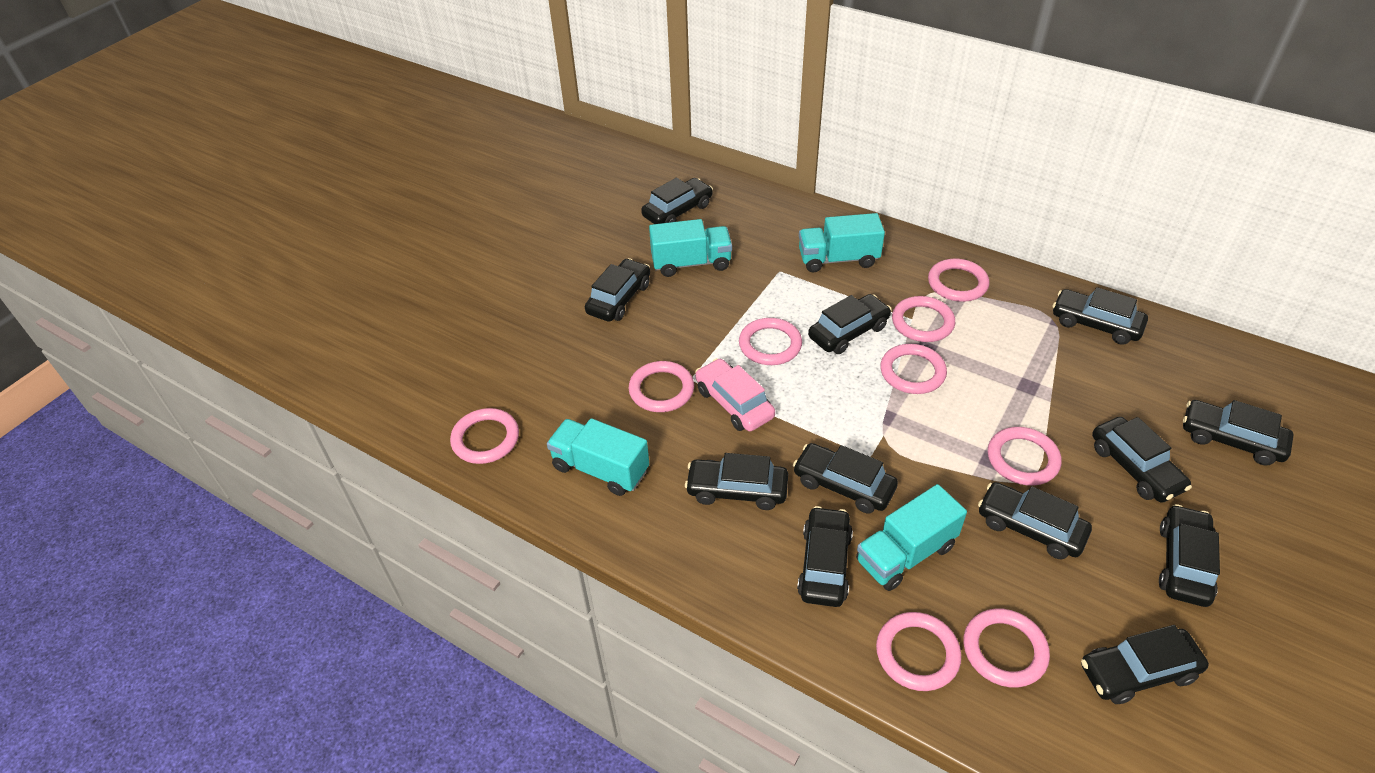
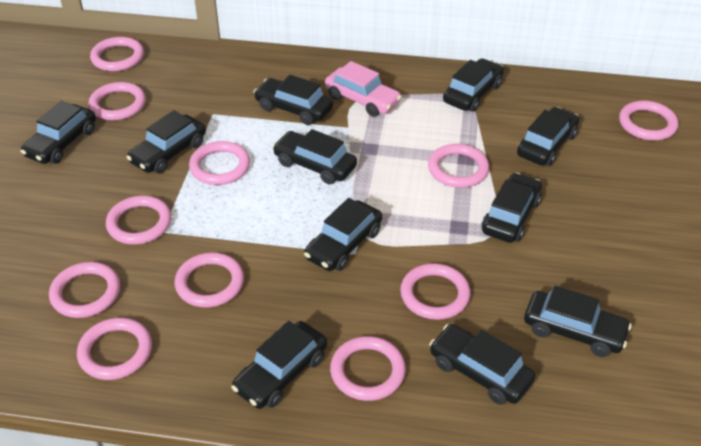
black car: [585,258,650,322] [641,178,713,224] [685,453,788,510] [793,443,898,513] [797,506,853,607] [808,294,892,354] [978,482,1092,559] [1052,287,1148,345] [1081,625,1209,704] [1092,417,1192,503] [1159,504,1220,607] [1183,400,1294,465] = 12 -> [21,101,96,164] [126,110,206,174] [231,321,327,409] [254,75,333,125] [272,129,357,185] [304,198,382,271] [429,324,535,405] [443,58,504,112] [482,173,542,243] [517,107,579,166] [524,286,632,357] = 11
pink ring: [450,408,519,464] [629,361,694,412] [739,318,802,365] [876,612,961,691] [880,344,947,394] [892,296,955,342] [928,259,989,302] [963,608,1050,688] [988,427,1062,486] = 9 -> [49,262,120,318] [77,318,152,380] [88,82,146,120] [90,37,144,71] [106,196,171,244] [175,252,244,308] [189,141,250,185] [330,336,406,401] [400,263,471,320] [428,144,489,188] [619,100,678,141] = 11
turquoise truck: [547,418,649,496] [649,219,732,277] [799,213,885,272] [856,484,967,591] = 4 -> none = 0

